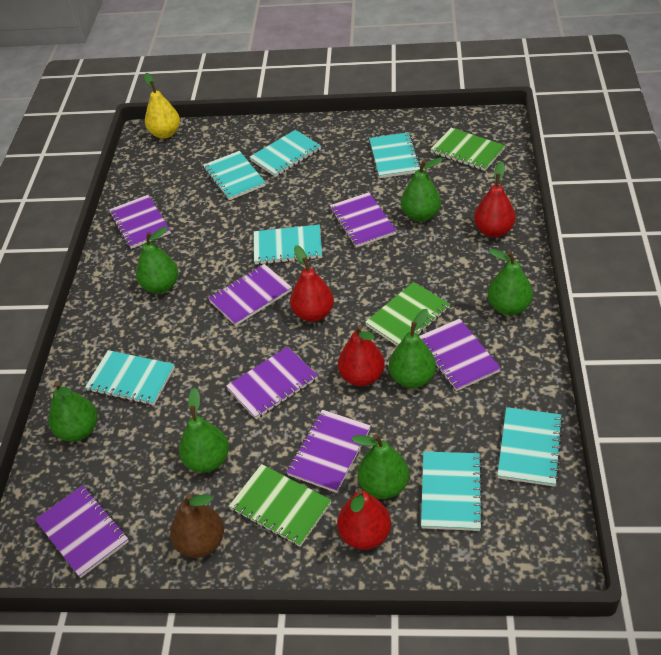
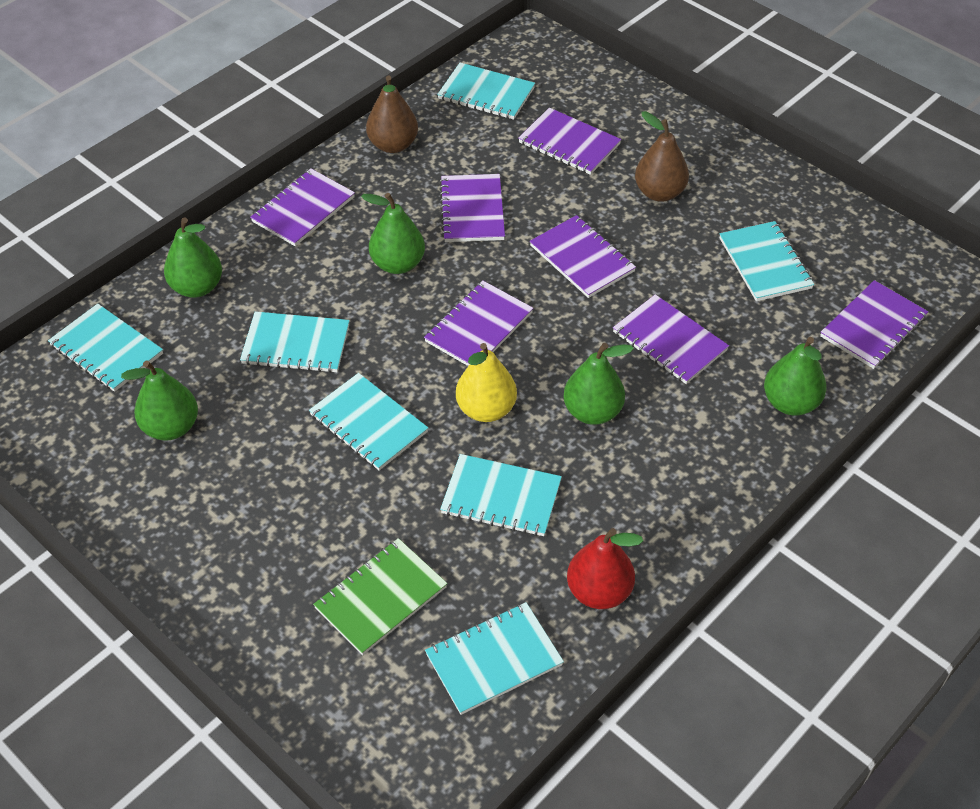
brown pear: [170,494,224,558] = 1 -> [366,75,418,153] [635,111,689,202] = 2
green notebook: [229,464,331,547] [365,282,450,346] [430,128,505,171] = 3 -> [313,538,447,655] = 1
green pear: [49,381,98,442] [136,226,178,294] [179,388,229,473] [352,434,409,499] [389,309,436,388] [401,157,443,222] [487,249,533,315] = 7 -> [121,360,198,441] [164,217,222,298] [361,193,425,274] [564,343,634,425] [764,337,827,415] = 5
red pear: [290,245,334,322] [337,488,391,550] [338,325,385,386] [474,161,516,237] = 4 -> [567,528,643,609] = 1

